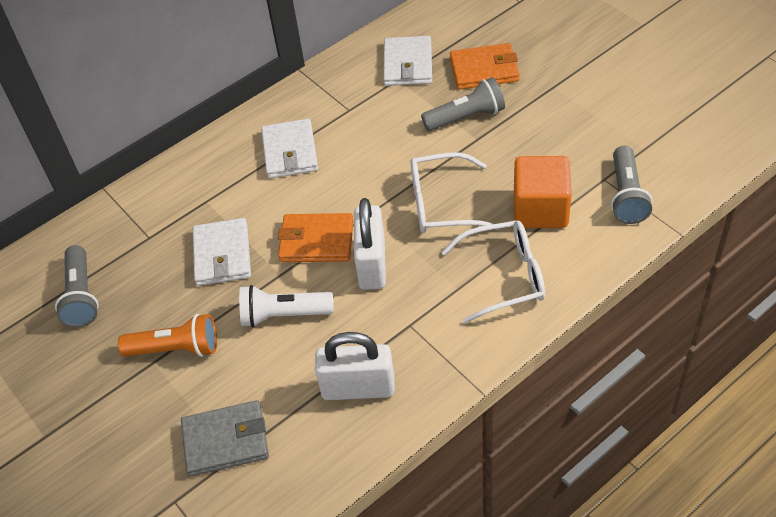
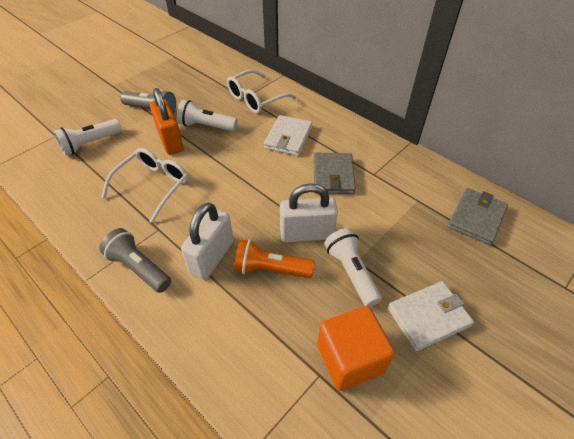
grey flashlight: [55,245,99,327] [421,77,505,131] [611,146,653,224] = 3 -> [100,228,171,293] [120,90,176,113] = 2
grey wallet: [181,400,269,476] = 1 -> [314,153,356,194] [448,188,508,245] = 2
orange padlock: none = 0 -> [150,88,184,155] = 1
orange wallet: [278,213,354,262] [450,43,520,90] = 2 -> none = 0
white flashlight: [239,285,334,327] = 1 -> [54,119,122,156] [177,100,238,131] [325,228,382,307] = 3
white wallet: [193,218,251,286] [261,118,318,179] [383,36,432,86] = 3 -> [264,115,312,156] [388,281,474,351] = 2

